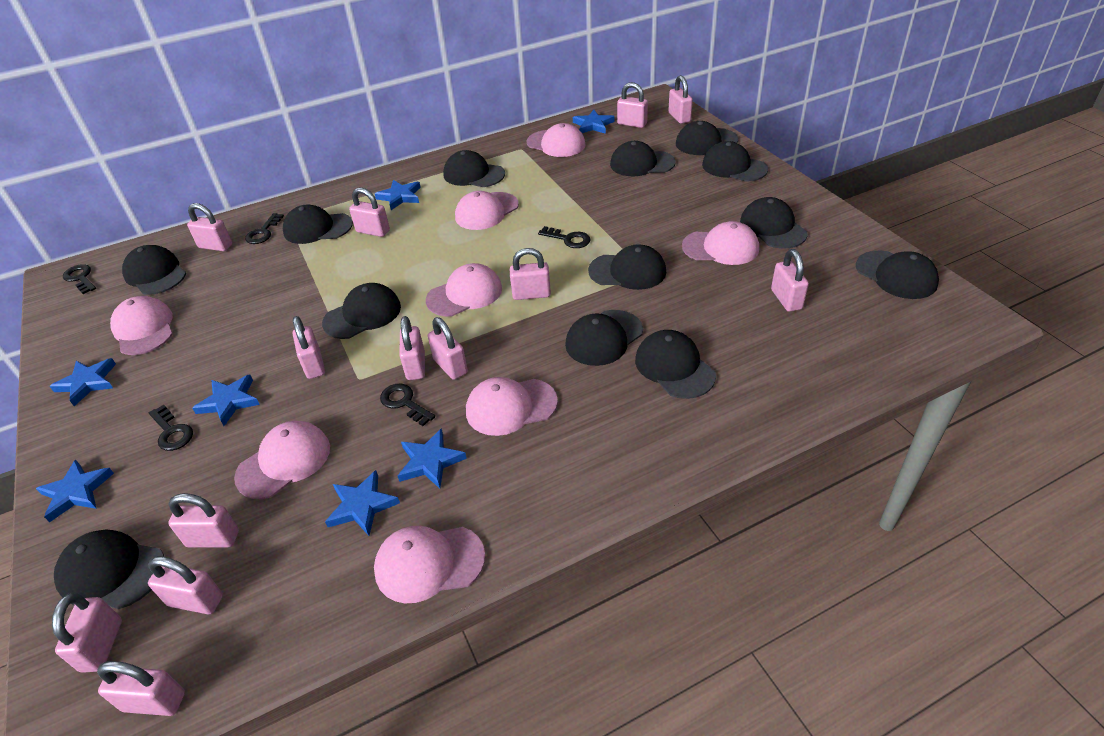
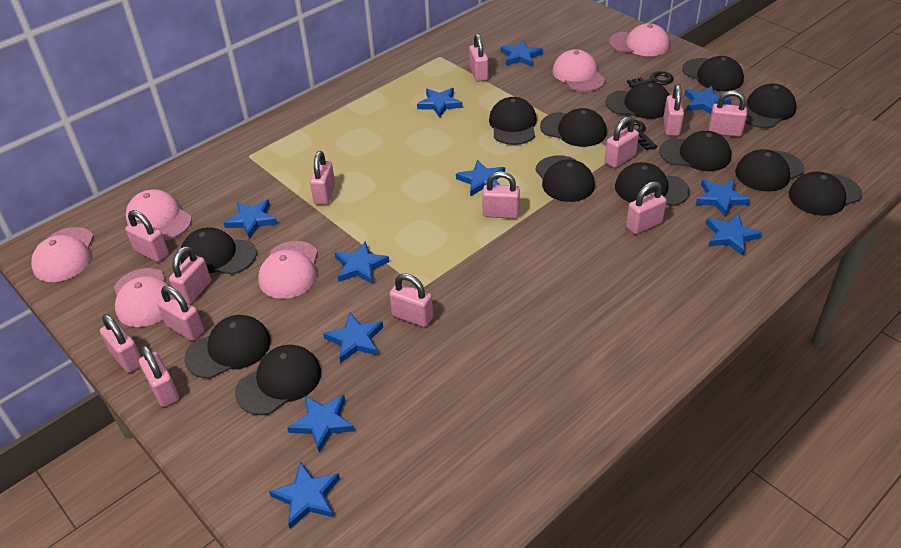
black key: [63,264,96,294] [149,405,193,451] [245,213,284,244] [380,383,435,426] [538,226,591,248] = 5 -> [622,120,657,150] [627,71,673,88] = 2
blue star: [36,460,114,522] [49,358,116,406] [192,374,260,426] [325,470,400,536] [375,180,421,210] [398,428,467,489] [573,110,614,134] = 7 -> [223,200,277,239] [269,461,340,529] [287,395,355,452] [323,313,383,363] [335,241,389,284] [417,88,463,118] [456,160,505,197] [501,40,543,67] [684,86,731,114] [696,179,751,217] [706,213,762,256] = 11
pink cap: [110,296,173,355] [234,421,330,499] [374,526,485,603] [426,263,502,316] [455,191,519,230] [466,377,558,436] [527,123,586,157] [682,221,759,265] = 8 -> [31,227,94,282] [114,268,169,327] [126,189,192,240] [258,241,318,299] [552,49,606,92] [609,23,670,56] = 6

